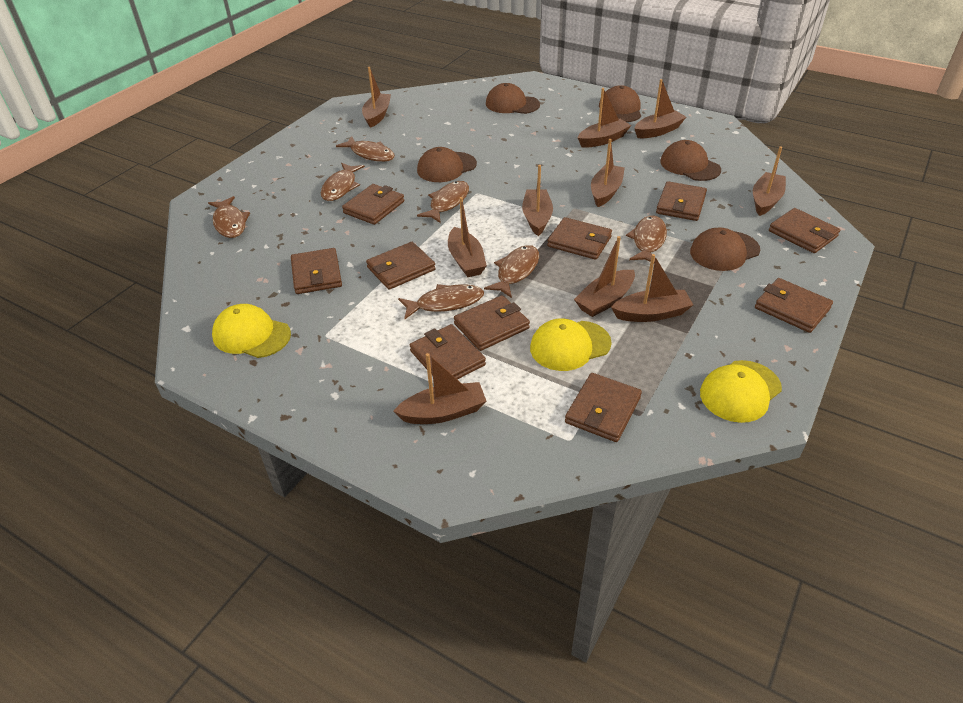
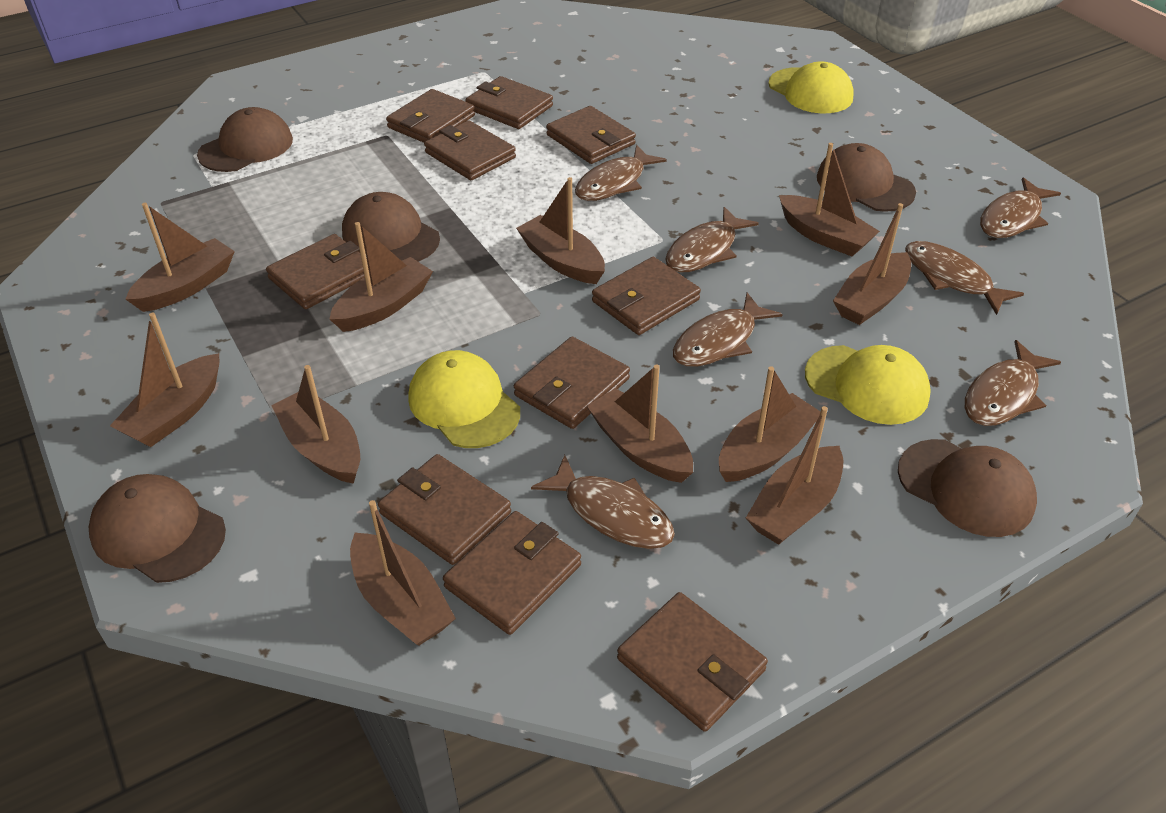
brown boat: [362,67,391,128] [393,353,486,424] [448,197,487,277] [522,165,553,236] [574,236,635,317] [578,88,631,148] [591,139,625,207] [611,254,693,322] [634,79,686,138] [753,146,786,216] = 10 -> [110,313,220,447] [125,203,235,312] [271,365,360,484] [330,222,433,332] [350,500,456,646] [516,177,605,284] [587,365,693,483] [719,366,821,482] [746,406,843,545] [779,143,880,256] [833,203,911,325] = 11

